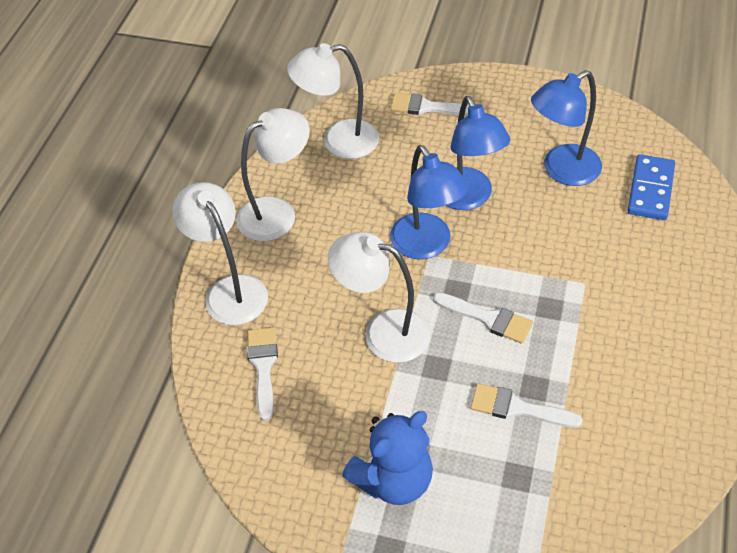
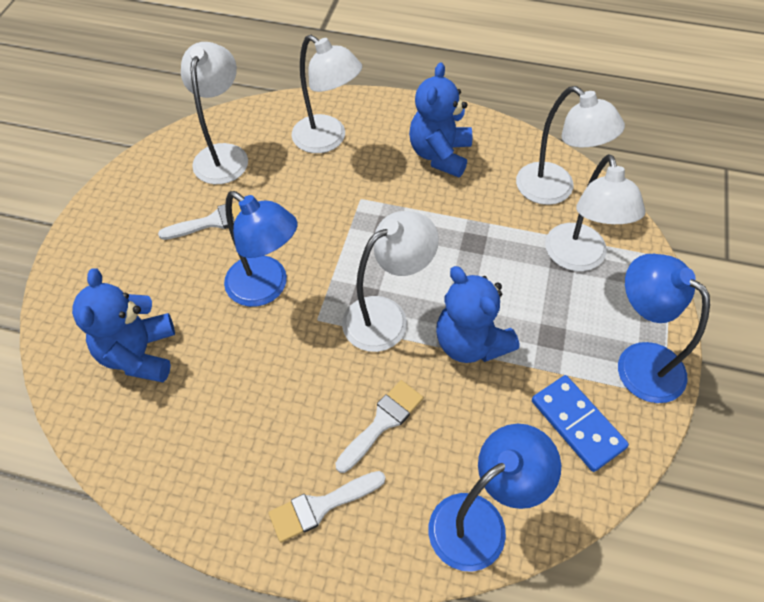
blue teddy bear: [342,411,433,505] = 1 -> [72,268,175,382] [409,62,472,177] [436,266,519,363] = 3
white brush: [247,327,278,421] [390,93,469,116] [433,292,533,344] [470,383,583,428] = 4 -> [158,202,241,240] [268,471,385,543] [335,380,423,473] = 3
white lamp: [172,182,268,325] [236,108,310,241] [287,43,379,159] [328,232,430,363] = 4 -> [181,42,248,184] [292,35,362,153] [342,211,439,352] [516,86,625,205] [545,154,645,271] = 5

